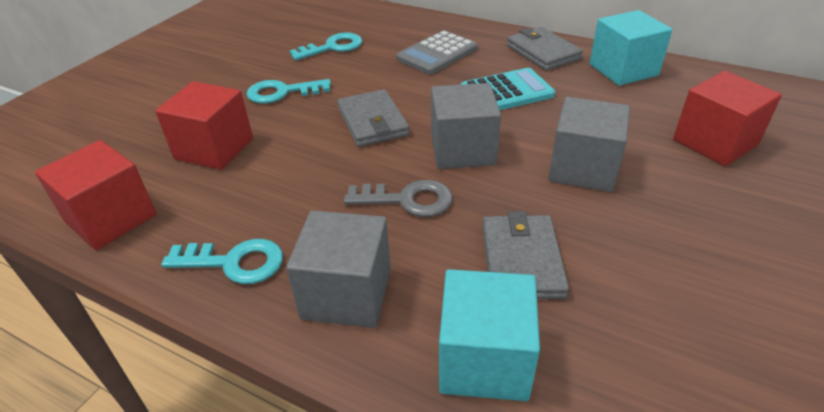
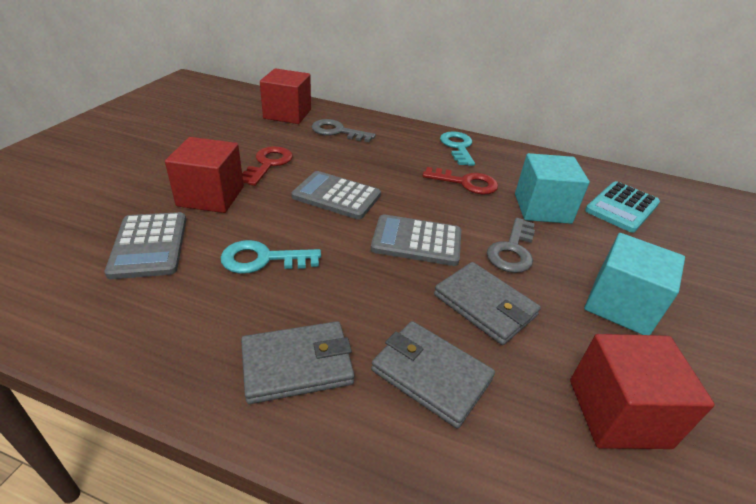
grey calculator: [396,30,478,74] = 1 -> [105,212,186,279] [291,171,381,220] [371,214,461,266] = 3
grey cube: [286,210,391,328] [431,83,501,169] [548,97,630,192] = 3 -> none = 0
grey key: [344,180,453,217] = 1 -> [311,119,376,142] [487,218,535,273] = 2
red key: none = 0 -> [242,146,293,186] [423,167,498,194] = 2
turquoise key: [161,239,283,284] [246,79,331,104] [290,33,362,60] = 3 -> [221,240,321,274] [440,131,475,166] = 2

